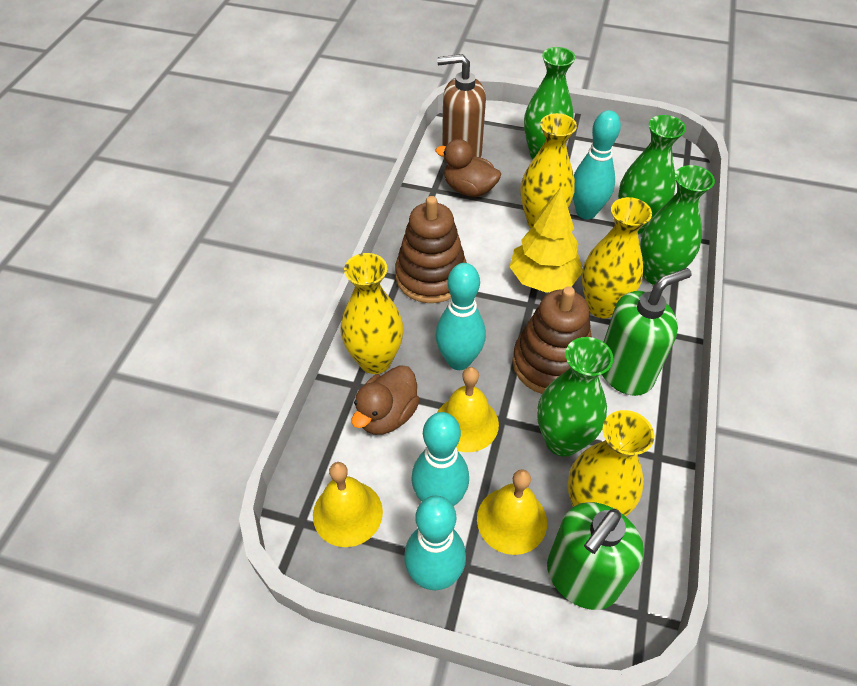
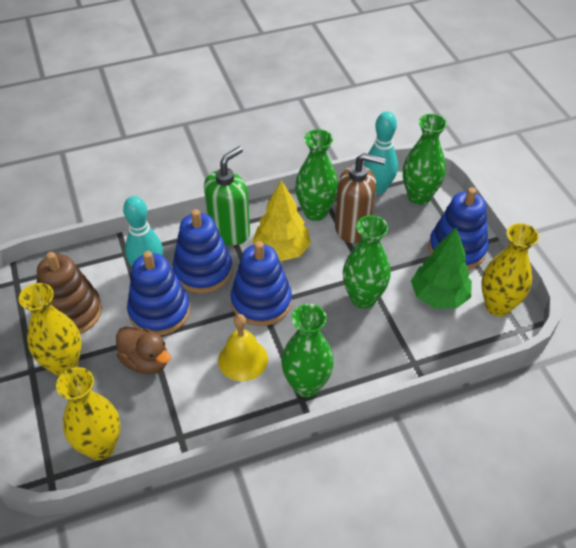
blue stacking toy: none = 0 -> [127,251,190,336] [173,209,233,293] [230,241,292,326] [429,187,488,270] = 4
brown duck: [351,365,420,435] [435,139,501,197] = 2 -> [116,326,171,374] = 1
brown stacking toy: [395,196,467,303] [512,286,591,394] = 2 -> [37,252,102,334] = 1
green soap dispenser: [547,502,644,610] [602,268,692,396] = 2 -> [204,146,250,245] = 1
green tree: none = 0 -> [411,228,472,309] = 1
turquoise bowling pin: [404,496,466,590] [411,412,469,506] [435,263,486,370] [573,110,621,219] = 4 -> [123,196,163,267] [364,111,398,195] = 2
yellow bell: [313,462,383,547] [437,367,499,452] [477,469,547,555] = 3 -> [218,314,268,381] = 1
yellow vase: [341,253,404,374] [521,113,577,228] [568,410,654,516] [582,197,652,318] = 4 -> [19,283,82,376] [56,367,120,460] [482,223,539,317] = 3

